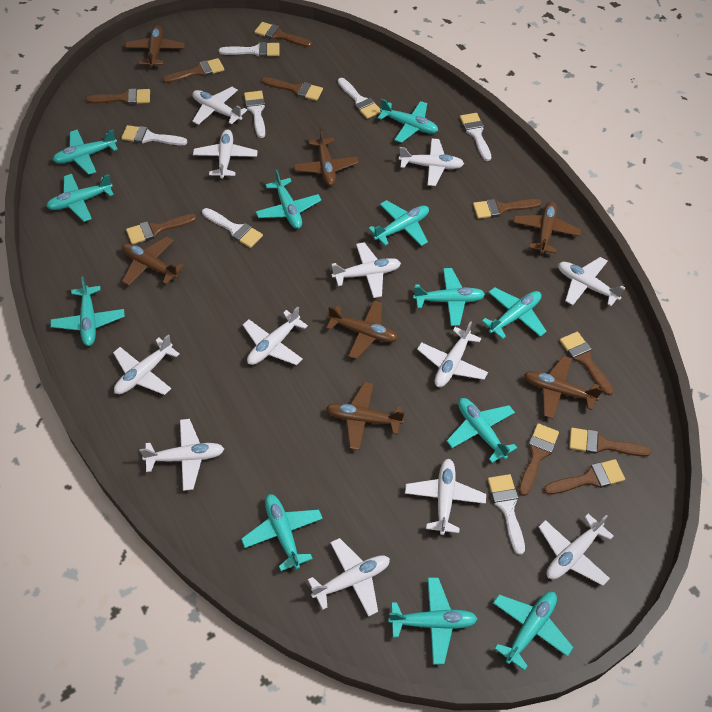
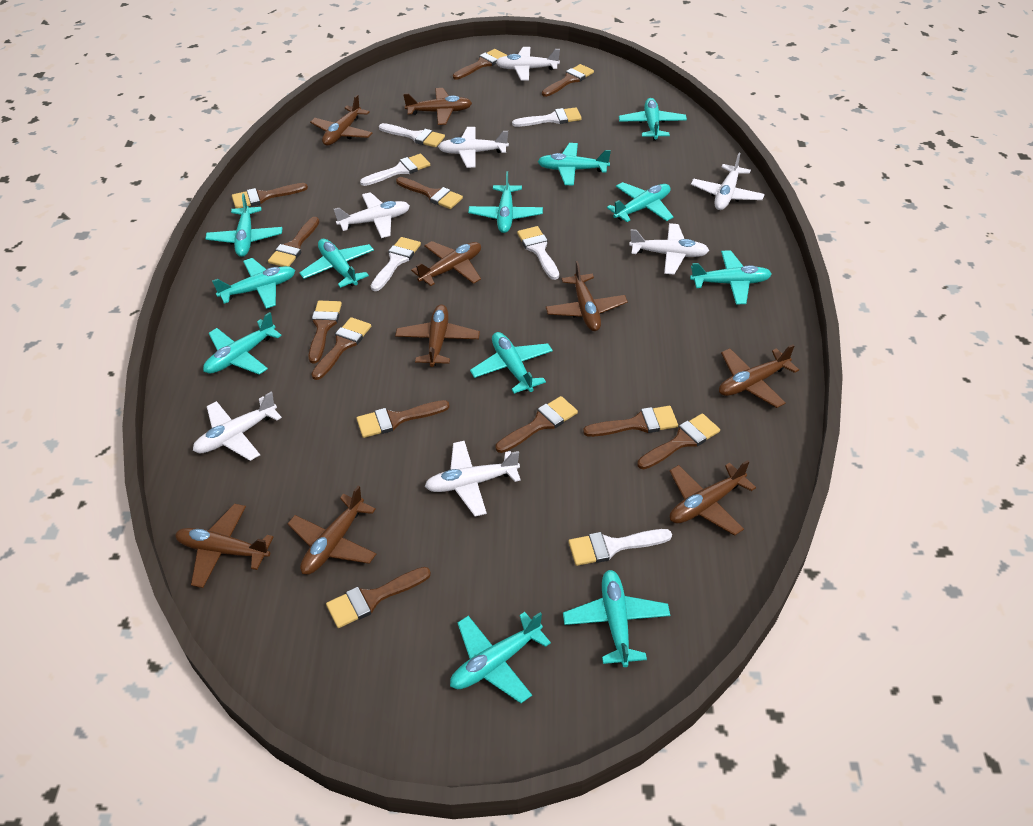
brown brush: [86,89,150,105] [126,214,197,244] [162,58,224,83] [254,22,312,47] [262,77,323,101] [473,199,541,219] [518,423,559,496] [544,459,625,495] [560,332,614,395] [569,428,651,457] = 10 -> [232,183,308,208] [268,217,320,267] [309,301,342,363] [311,317,371,380] [326,567,431,628] [356,400,450,438] [396,177,463,209] [453,49,507,80] [496,396,578,453] [542,64,594,97] [583,406,678,437] [637,413,720,469] = 12
brown plane: [122,236,184,286] [125,25,185,67] [294,128,359,186] [326,300,398,359] [326,382,405,450] [513,201,581,254] [524,356,603,419] = 7 -> [175,504,273,588] [287,486,376,575] [310,95,372,146] [395,304,480,367] [403,88,472,125] [411,241,481,286] [546,261,628,331] [670,460,756,536] [719,344,799,408] = 9
white brush: [121,125,187,145] [202,208,263,248] [219,42,280,57] [244,91,265,138] [338,78,381,119] [460,113,491,161] [488,474,525,555] = 7 -> [360,154,430,186] [371,237,421,291] [379,123,445,147] [512,107,582,127] [517,226,559,280] [569,529,672,566] = 6
white plane: [113,334,179,395] [140,419,224,491] [192,87,247,125] [193,129,258,179] [243,307,308,365] [308,538,390,617] [332,242,401,298] [399,138,464,186] [405,459,486,535] [417,321,488,387] [539,514,614,585] [558,257,625,306] = 12 -> [193,392,282,461] [334,192,410,238] [425,441,521,517] [438,127,509,168] [496,47,560,81] [629,223,709,275] [691,153,765,210] = 7

